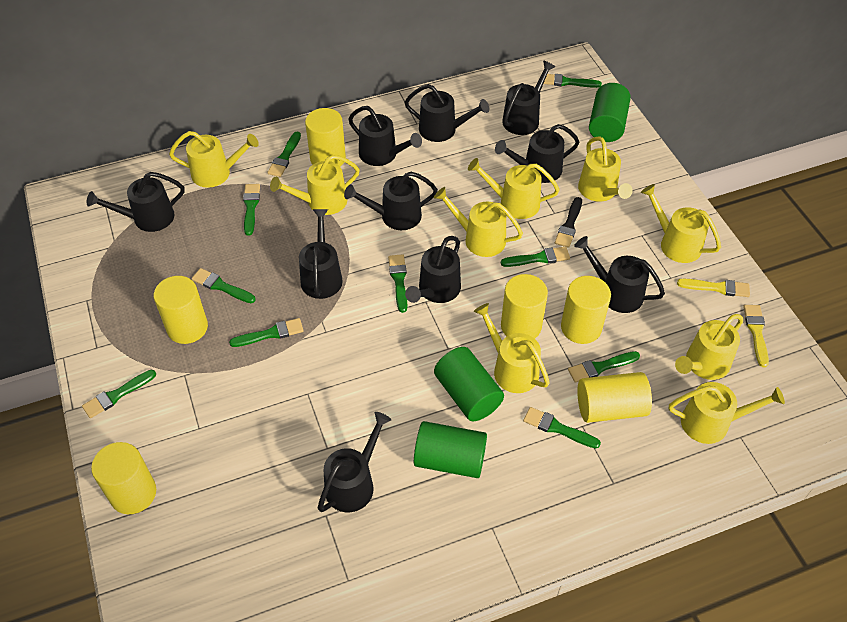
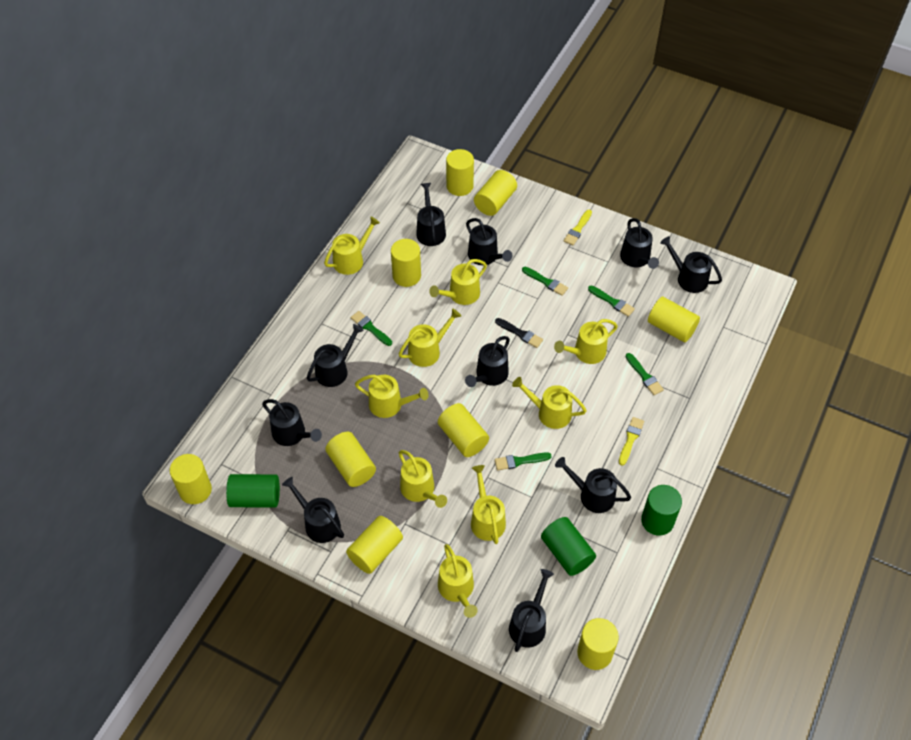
green brush: [82,370,156,418] [191,268,256,303] [229,318,304,347] [243,184,260,236] [267,132,301,177] [388,254,407,313] [501,247,570,267] [523,407,601,448] [543,74,602,88] [568,351,640,383] = 10 -> [351,311,392,346] [495,452,552,470] [522,267,568,296] [588,285,635,317] [625,353,664,395] = 5
yellow cylinder: [91,442,156,514] [154,276,208,344] [305,108,346,167] [501,274,548,339] [561,276,611,344] [577,372,652,423] = 6 -> [170,454,212,504] [325,432,376,487] [346,516,403,574] [391,239,421,287] [438,403,489,457] [446,149,474,196] [474,170,517,216] [577,618,619,670] [648,297,700,342] = 9

